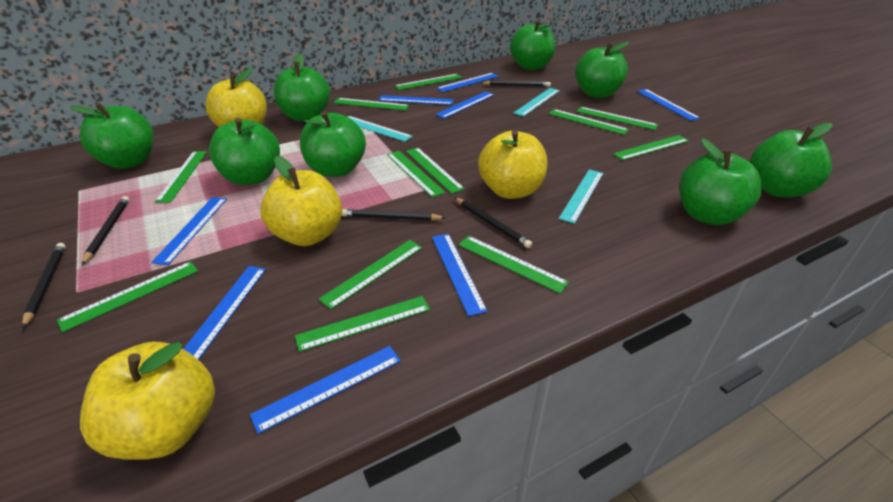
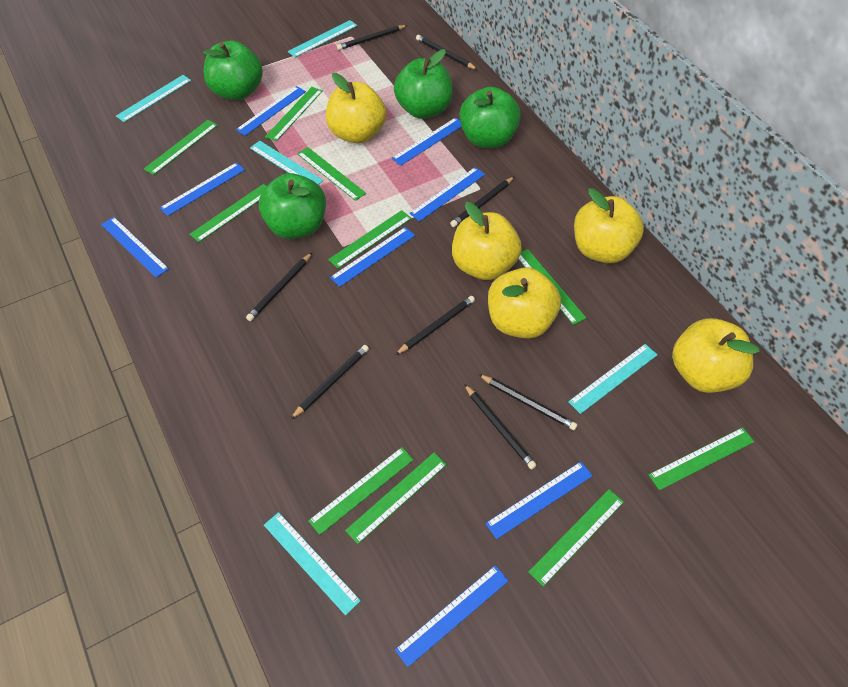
black pencil: [22,243,66,328] [82,196,130,265] [342,209,445,221] [454,197,532,248] [481,81,551,87] = 5 -> [246,253,312,321] [291,345,369,419] [337,25,408,50] [395,296,475,355] [416,35,478,70] [450,176,515,227] [464,384,537,470] [478,374,578,430] = 8
green apple: [70,103,154,169] [209,118,280,185] [274,54,330,121] [300,111,366,177] [510,20,555,70] [575,42,629,98] [679,138,762,225] [750,123,833,197] = 8 -> [203,41,263,100] [259,173,326,239] [394,49,453,119] [459,87,521,148] = 4
green ruler: [57,261,198,332] [155,151,207,202] [295,296,430,352] [319,240,422,309] [334,98,409,111] [387,151,445,197] [395,74,462,90] [406,148,465,194] [458,236,569,293] [549,109,629,135] [576,107,658,130] [613,135,689,160] = 12 -> [144,120,218,175] [190,184,266,242] [265,87,323,142] [297,147,366,201] [308,447,414,535] [328,210,412,268] [345,452,447,544] [518,249,586,325] [528,489,624,586] [648,427,754,490] = 10
turquoise ruler: [348,116,413,142] [514,88,560,116] [559,169,603,224] = 3 -> [116,75,191,122] [250,141,323,185] [264,512,361,616] [288,20,357,57] [568,344,657,414] = 5
yellow apple: [80,342,215,460] [205,68,267,127] [261,156,342,246] [478,130,547,199] = 4 -> [326,73,387,144] [452,202,522,280] [488,267,561,339] [574,188,644,263] [672,318,760,393] = 5

